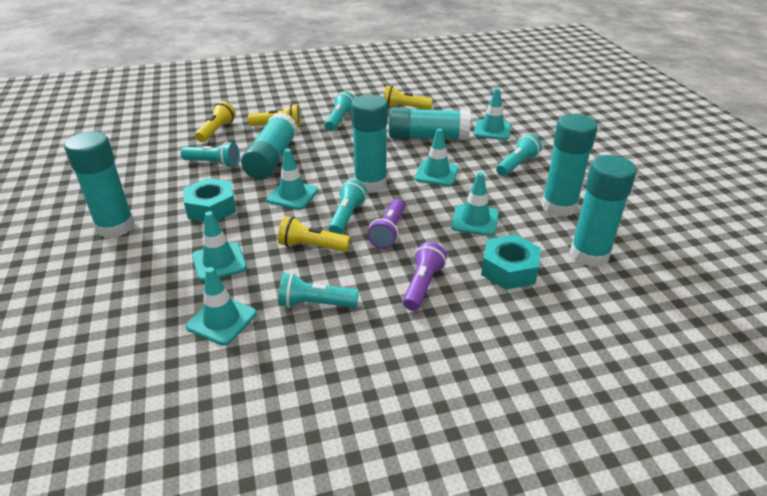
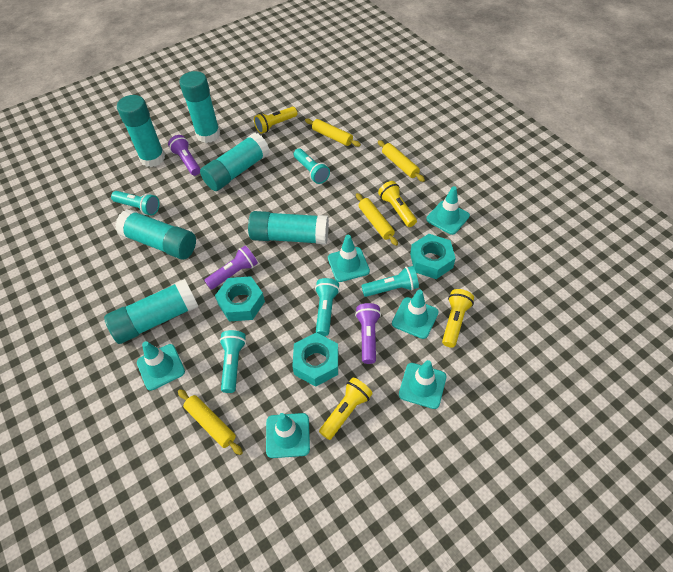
purple flashlight: [367,199,405,249] [403,242,447,311] = 2 -> [168,135,200,176] [204,246,258,290] [355,303,381,364] = 3
turquoise nut: [184,178,236,222] [481,235,541,290] = 2 -> [215,276,265,322] [292,333,338,387] [410,234,456,279] = 3
yellow rolling pin: none = 0 -> [178,389,243,455] [305,119,361,147] [356,193,398,246] [378,140,425,182] = 4

